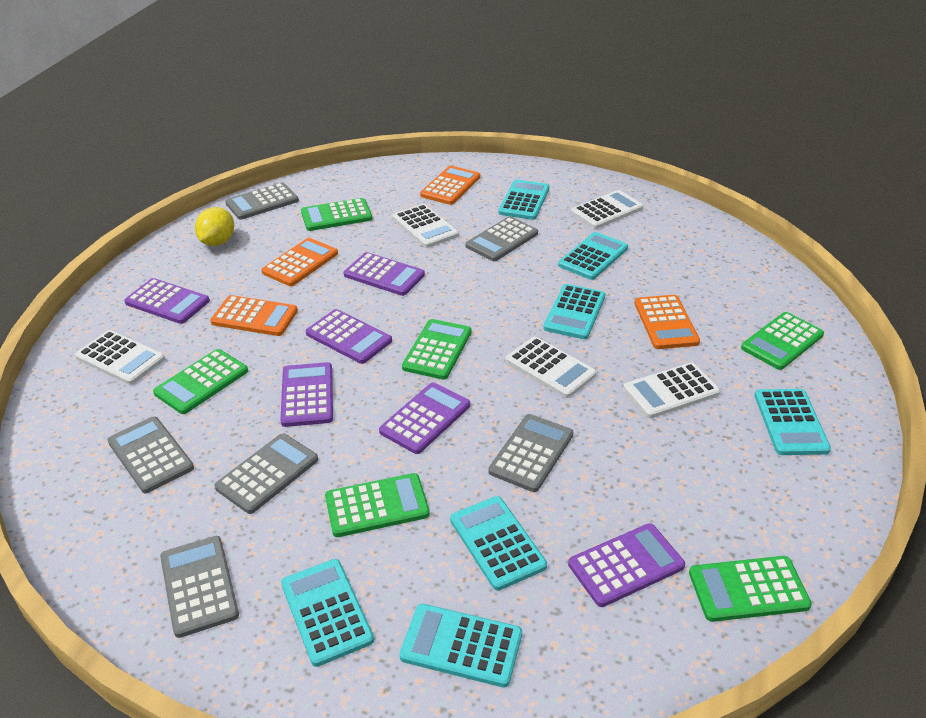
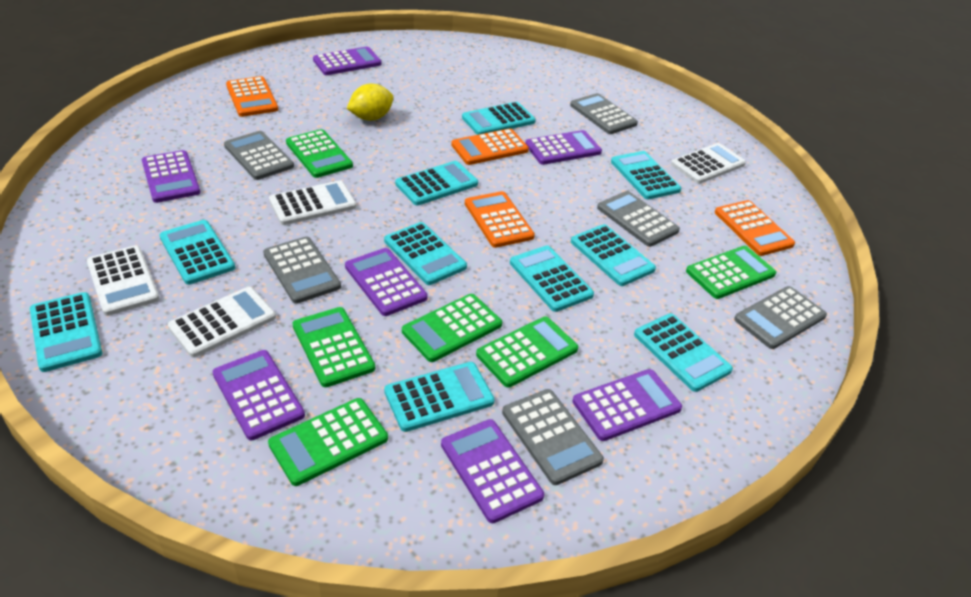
purple calculator: [124,278,210,324] [280,362,333,427] [306,309,392,364] [344,252,425,296] [379,382,470,454] [568,523,685,607] = 6 -> [142,150,200,203] [212,350,305,440] [313,47,382,75] [345,248,428,316] [441,419,544,523] [525,130,602,165] [573,369,682,441] = 7
turquoise calculator: [281,559,374,667] [400,604,522,688] [450,496,547,591] [498,179,549,220] [543,284,605,339] [558,232,628,280] [754,389,831,455] = 7 -> [30,292,102,372] [159,220,235,285] [384,222,467,285] [384,362,495,432] [395,161,478,206] [462,102,536,135] [510,245,594,312] [571,224,656,286] [611,151,681,199] [634,313,733,392] = 10
white calculator: [75,330,165,385] [392,204,459,248] [505,337,597,398] [571,190,644,229] [623,362,720,418] = 5 -> [87,245,160,316] [168,287,276,358] [269,180,357,225] [671,143,746,184] = 4

